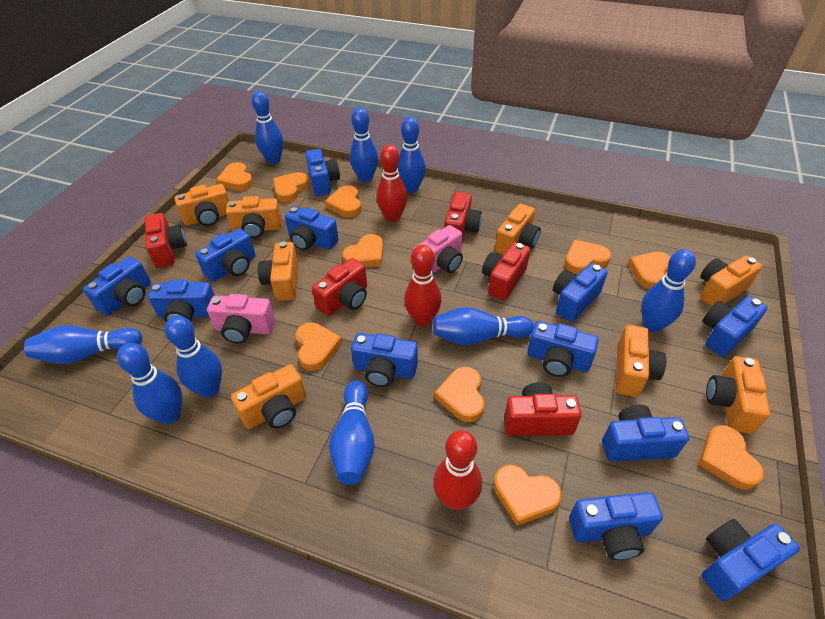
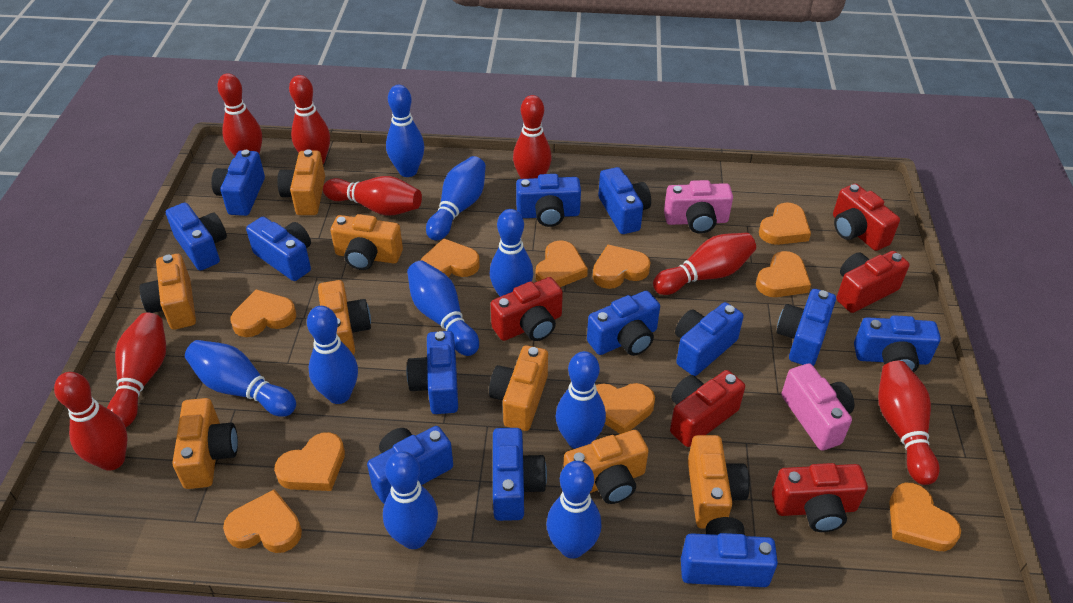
blue camera: [83,256,151,316] [148,280,215,322] [195,228,256,282] [285,206,339,251] [305,149,340,196] [351,333,418,387] [527,321,599,377] [553,263,608,322] [569,492,663,560] [602,405,689,462] [702,519,800,601] [703,296,768,357] = 12 -> [166,202,227,271] [211,150,265,216] [246,217,311,281] [367,426,453,504] [406,331,458,414] [493,428,547,521] [516,174,581,227] [587,291,660,356] [598,167,651,234] [675,302,744,376] [681,517,778,587] [776,289,836,366] [854,315,941,372] = 13
red bowling pin: [376,145,407,222] [404,245,442,327] [433,430,482,510] = 3 -> [54,372,127,471] [107,313,166,427] [217,73,262,156] [289,75,330,164] [323,176,422,216] [513,95,552,179] [653,233,756,295] [878,361,940,485] = 8

